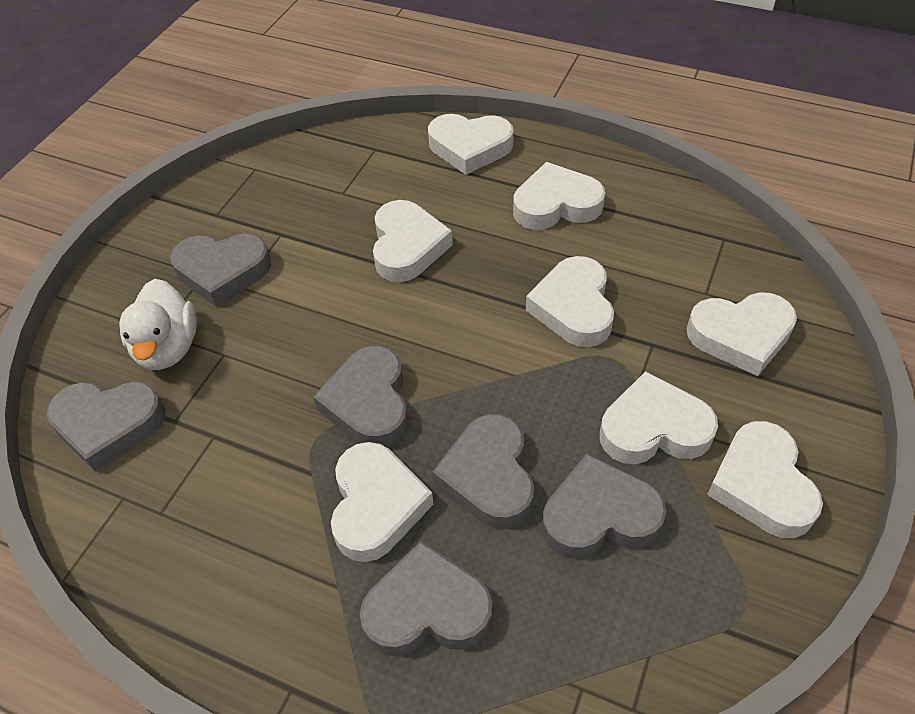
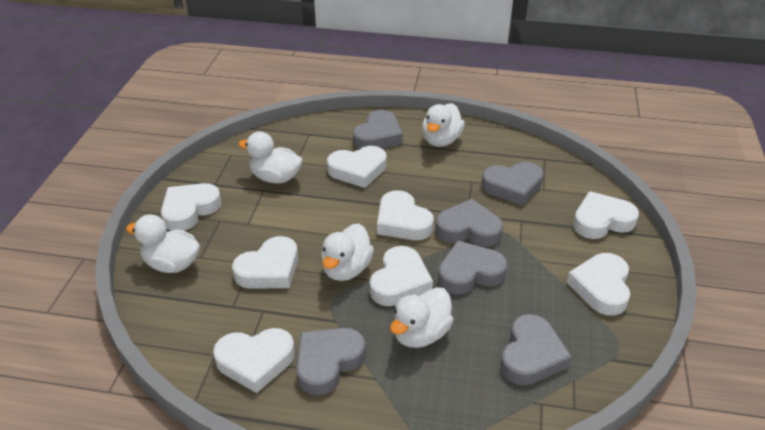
white duck: [119,279,197,370] = 1 -> [126,214,200,273] [238,131,303,184] [321,224,374,281] [390,287,454,348] [422,103,465,147] = 5

